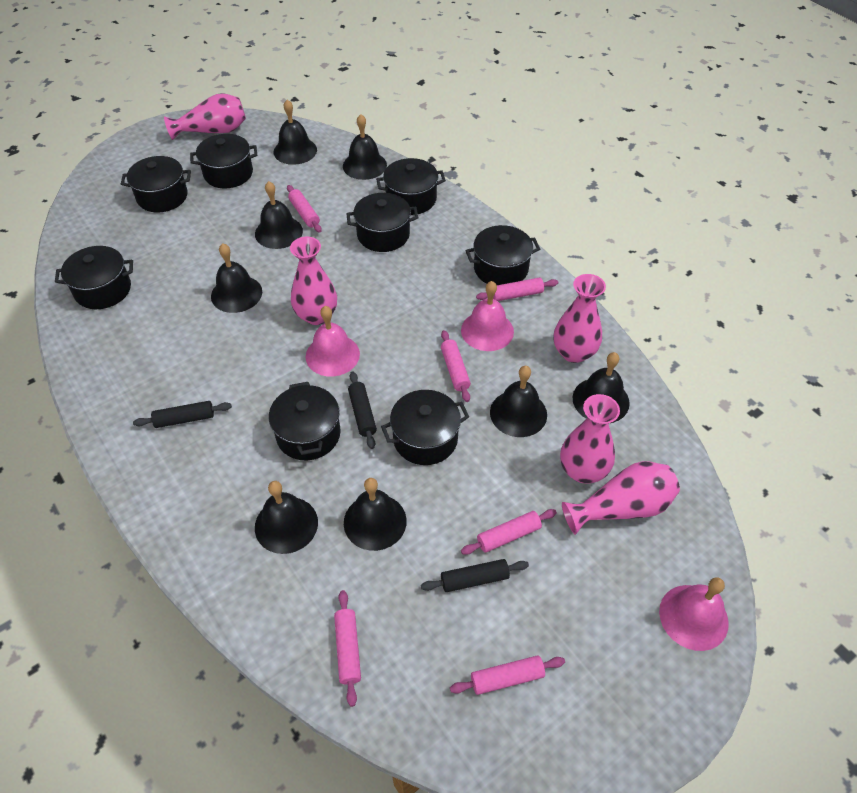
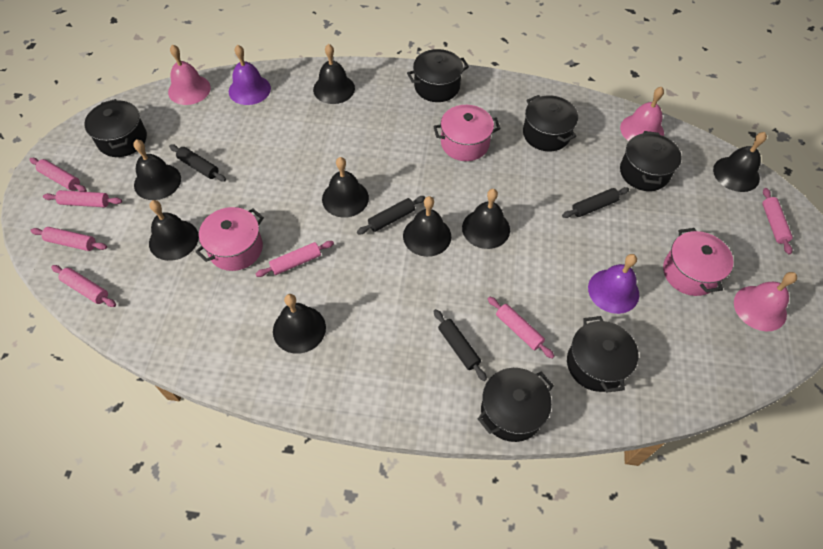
black pot: [55,246,133,309] [121,156,191,212] [190,134,257,189] [269,382,341,460] [346,193,418,252] [376,158,446,215] [381,390,469,465] [465,225,540,285] = 8 -> [84,99,147,157] [407,49,469,102] [478,368,554,442] [523,95,578,151] [567,316,638,393] [620,131,682,191] = 6
black rolling pin: [133,401,232,428] [348,371,377,449] [421,559,529,592] = 3 -> [169,144,226,182] [357,196,425,234] [434,309,487,381] [562,187,629,218] = 4
pink pot: none = 0 -> [195,207,264,271] [433,105,501,161] [663,228,733,296] = 3
pink rolling pin: [287,185,322,233] [334,590,361,707] [441,330,471,402] [450,655,565,695] [461,509,557,555] [476,277,558,301] = 6 -> [29,158,87,192] [30,227,107,251] [43,190,122,207] [51,265,116,307] [256,241,334,277] [488,297,554,358] [762,188,793,254] = 7
pink vase: [164,93,246,140] [290,237,337,325] [554,274,606,363] [560,394,620,483] [562,461,680,535] = 5 -> none = 0
purple bell: none = 0 -> [229,45,271,105] [588,254,639,314] = 2

